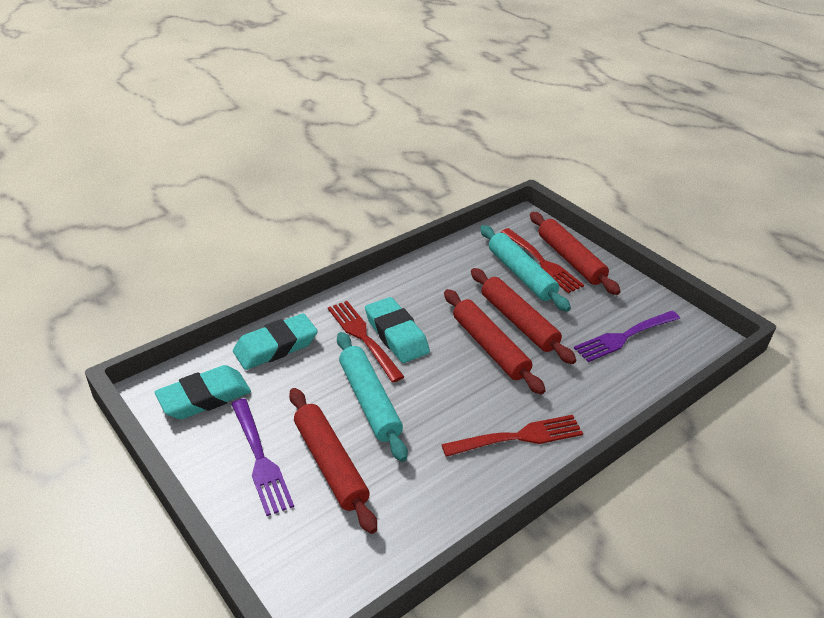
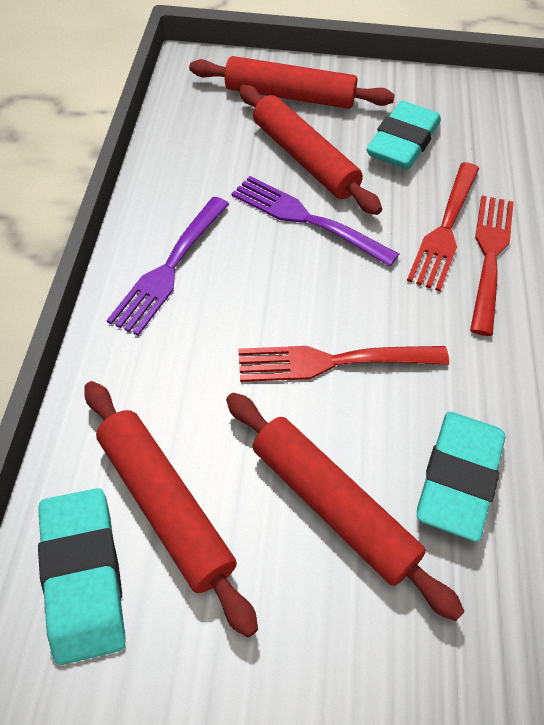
turquoise rolling pin: [337,332,408,462] [480,225,571,312] = 2 -> none = 0

